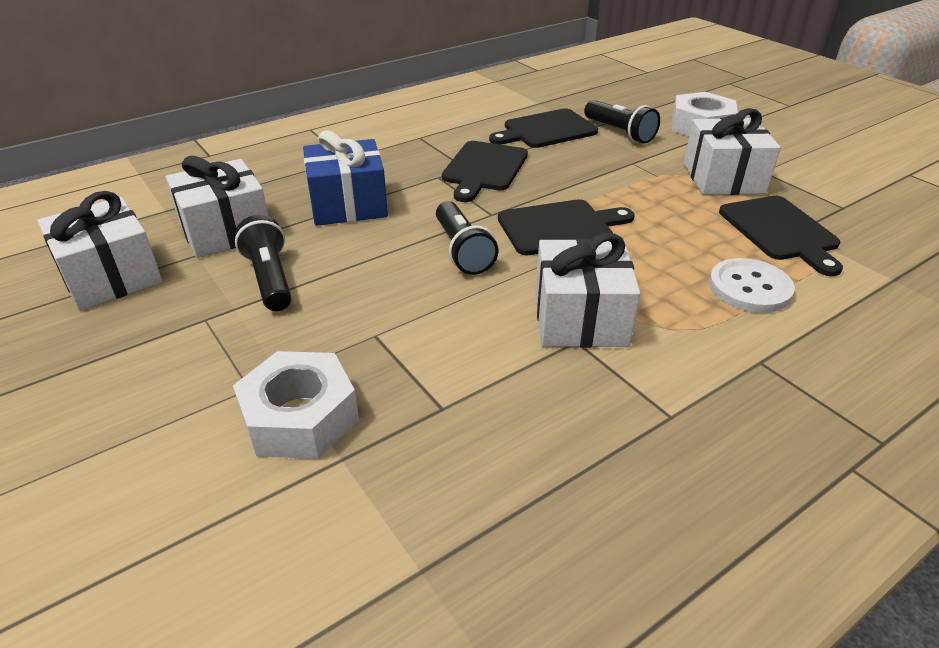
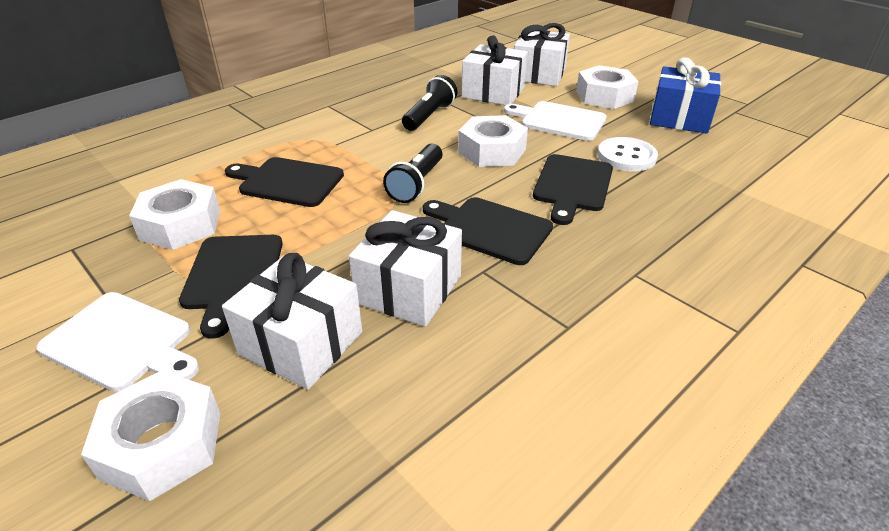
black flashlight: [235,215,292,311] [436,201,499,275] [584,100,660,144] = 3 -> [383,144,443,203] [402,75,458,131] = 2
white cutting board: none = 0 -> [36,292,199,392] [504,101,607,141] = 2
white nut: [233,351,359,459] [672,92,738,136] = 2 -> [81,371,220,501] [129,179,220,250] [458,115,528,167] [576,65,639,109] = 4

